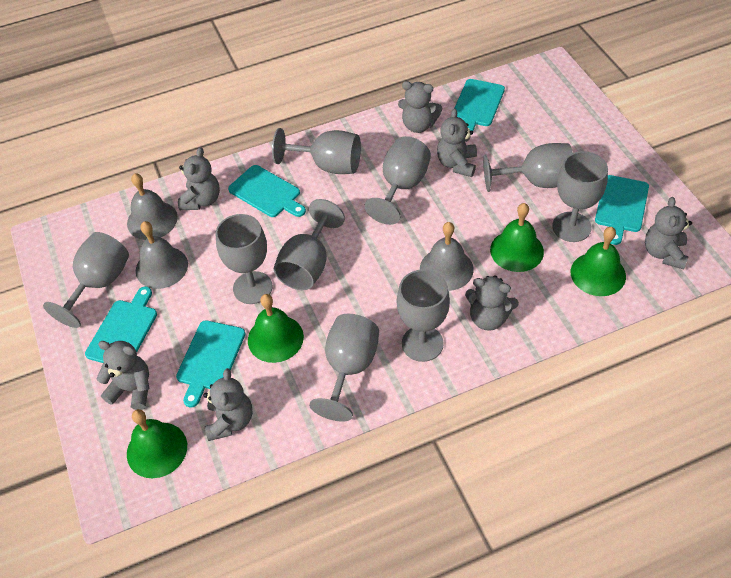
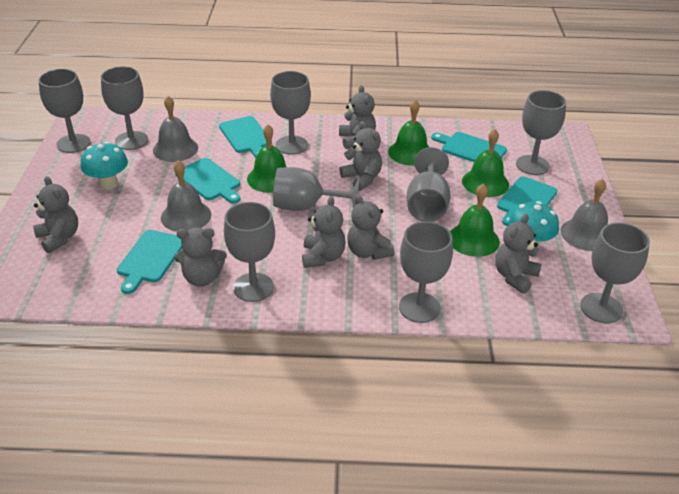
turquoise mushroom: none = 0 -> [81,141,128,189] [508,201,559,249] = 2

